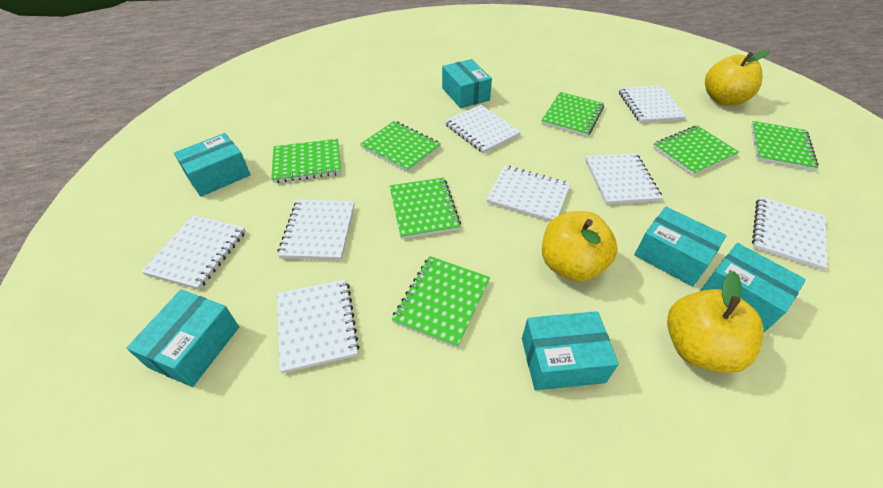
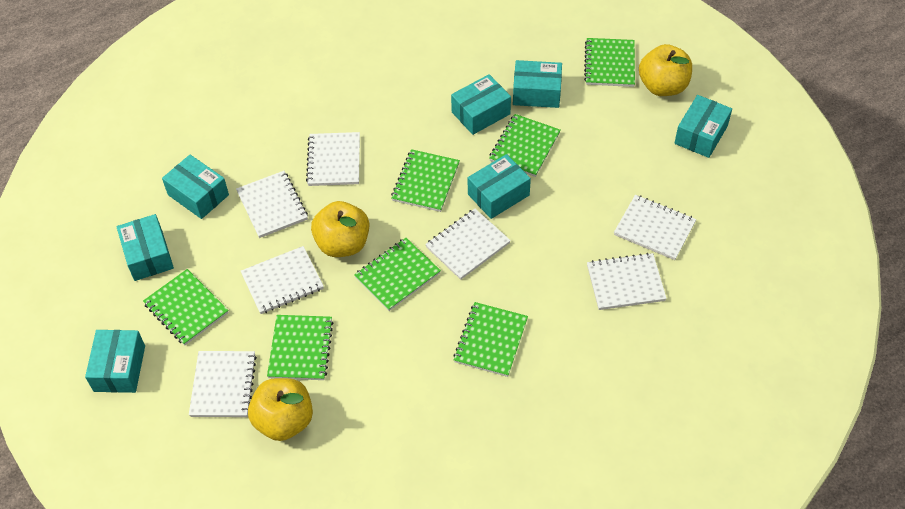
turquoise box: [126,290,239,387] [174,133,250,197] [442,59,492,108] [522,311,619,390] [634,207,726,287] [700,243,806,332] = 6 -> [85,330,145,393] [116,214,174,281] [162,155,229,219] [451,74,511,135] [468,154,531,219] [513,60,562,108] [674,95,732,158] = 7
white notebook: [141,215,246,290] [277,200,354,260] [277,279,360,374] [445,105,521,153] [486,166,570,222] [585,153,662,205] [619,86,687,123] [752,197,828,270] = 8 -> [189,351,257,417] [236,171,308,238] [241,246,324,314] [306,132,360,186] [425,209,511,280] [587,253,667,310] [614,195,696,260] = 7

